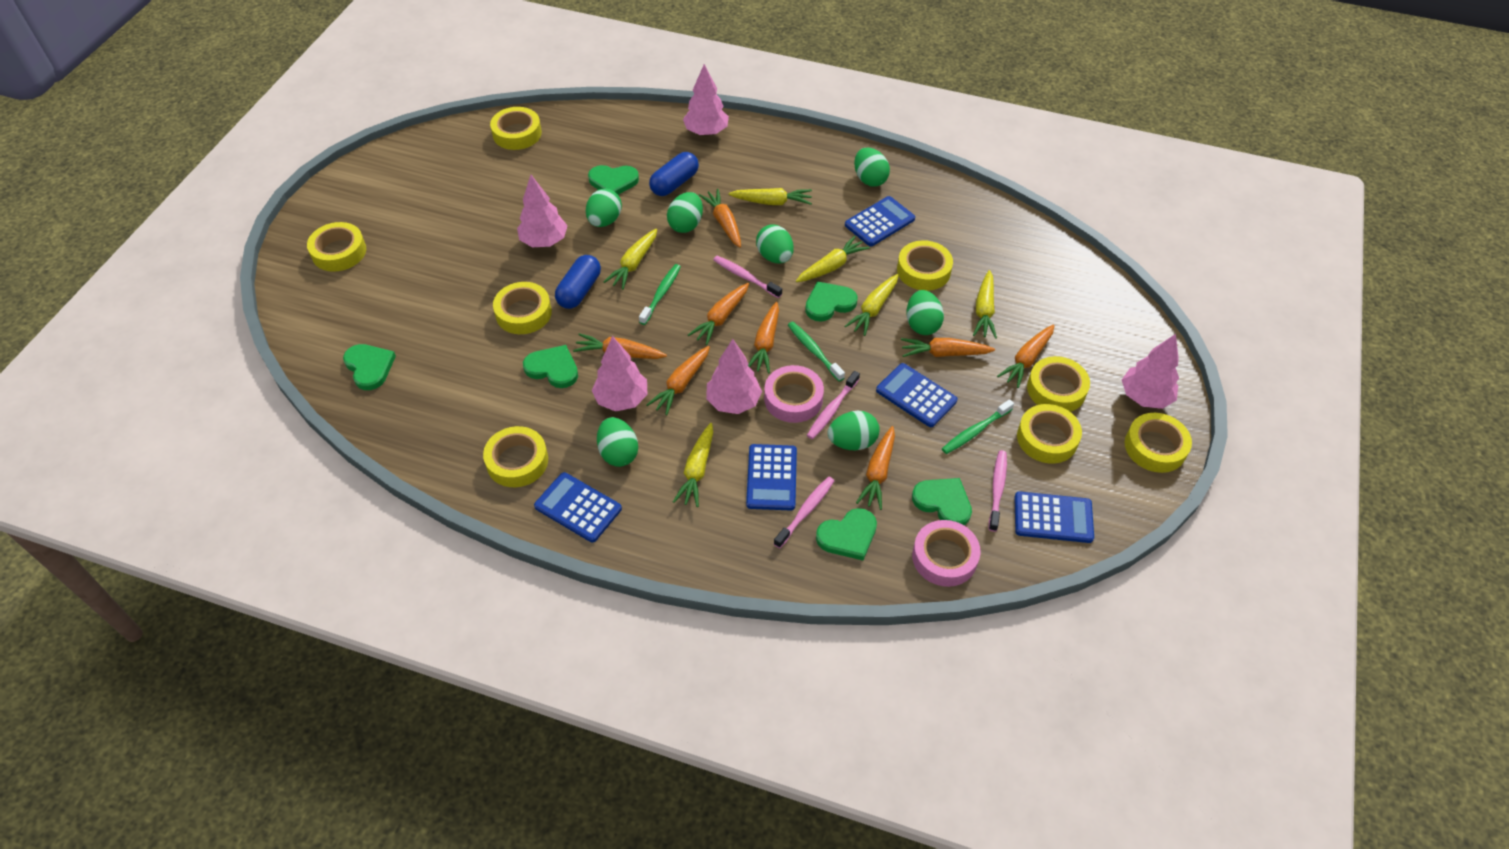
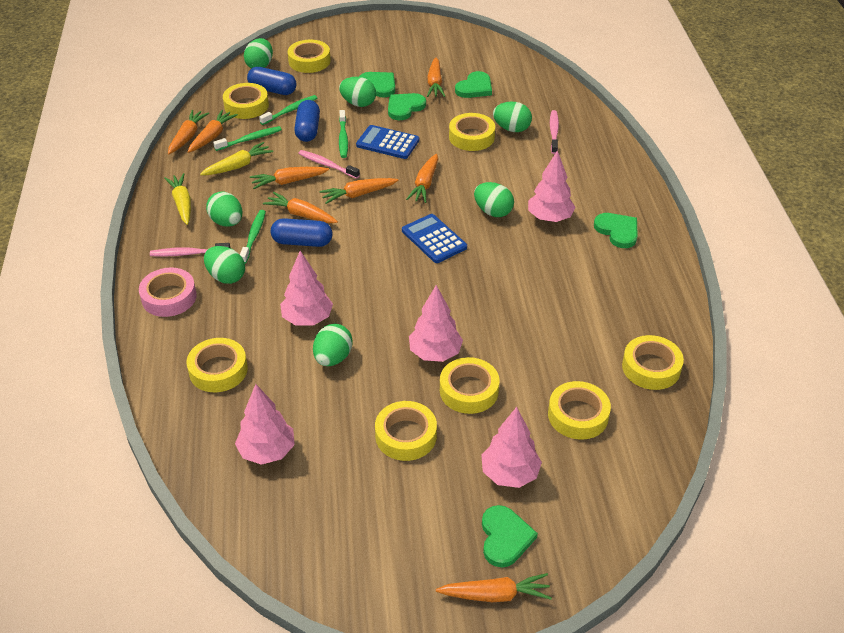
blue calculator: [534,472,622,543] [746,444,797,510] [845,196,915,246] [876,363,958,427] [1014,491,1094,543] = 5 -> [356,125,419,159] [402,214,467,263] = 2
blue capsule: [555,255,601,309] [649,152,699,196] = 2 -> [247,67,296,95] [271,218,332,247] [294,100,320,142] = 3
green heart: [343,344,396,390] [523,345,578,388] [588,165,639,195] [805,281,858,321] [816,508,877,560] [912,478,972,526] = 6 -> [359,72,395,97] [388,93,426,120] [455,71,492,98] [482,505,538,568] [594,213,638,248] = 5
green toothbrush: [639,264,681,325] [788,322,845,382] [942,399,1014,454] = 3 -> [213,126,282,151] [240,210,266,264] [259,95,317,125] [339,110,348,158] = 4
pink tape: [764,365,824,423] [912,520,981,587] = 2 -> [139,268,197,317] = 1
pink toothbrush: [713,256,782,298] [774,477,834,548] [807,371,860,439] [989,450,1007,532] = 4 -> [150,243,230,257] [298,150,360,179] [550,110,559,154] = 3
yellow carrot: [603,229,657,290] [673,423,713,507] [728,188,812,205] [796,236,870,282] [844,274,898,336] [973,270,997,339] = 6 -> [164,173,191,225] [200,142,273,175] = 2

